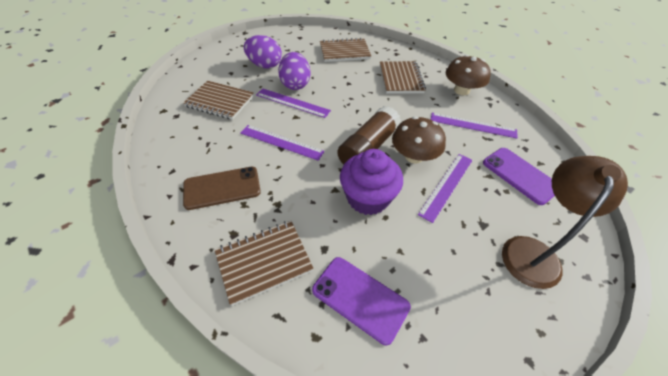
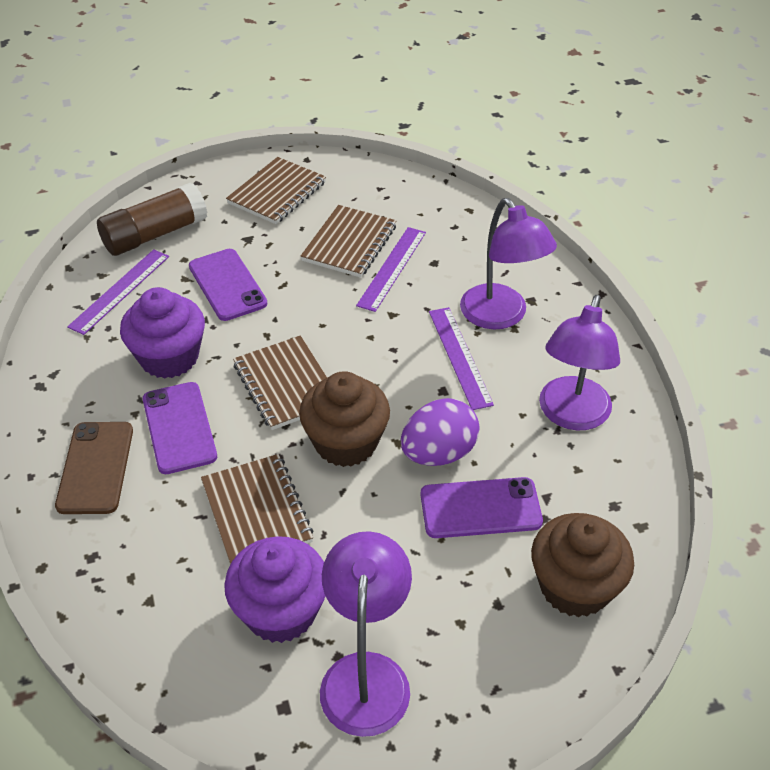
brown cupcake: none = 0 -> [299,371,390,467] [531,513,634,617] = 2
brown lamp: [502,156,628,289] = 1 -> none = 0
brown mushroom: [392,116,446,164] [446,55,491,95] = 2 -> none = 0
purple cupcake: [340,149,403,215] = 1 -> [120,287,205,379] [224,536,326,643] = 2
purple egg: [244,35,282,69] [278,52,311,90] = 2 -> [401,398,479,466] = 1
purple lamp: none = 0 -> [320,531,412,737] [460,198,557,329] [539,295,620,431] = 3
purple phone: [312,257,411,345] [483,148,555,205] = 2 -> [143,382,217,474] [189,249,267,321] [421,477,543,538] = 3
purple ruler: [241,125,325,161] [256,88,331,118] [418,154,473,223] [431,113,518,139] = 4 -> [67,249,169,335] [356,227,426,312] [429,307,494,410] = 3

